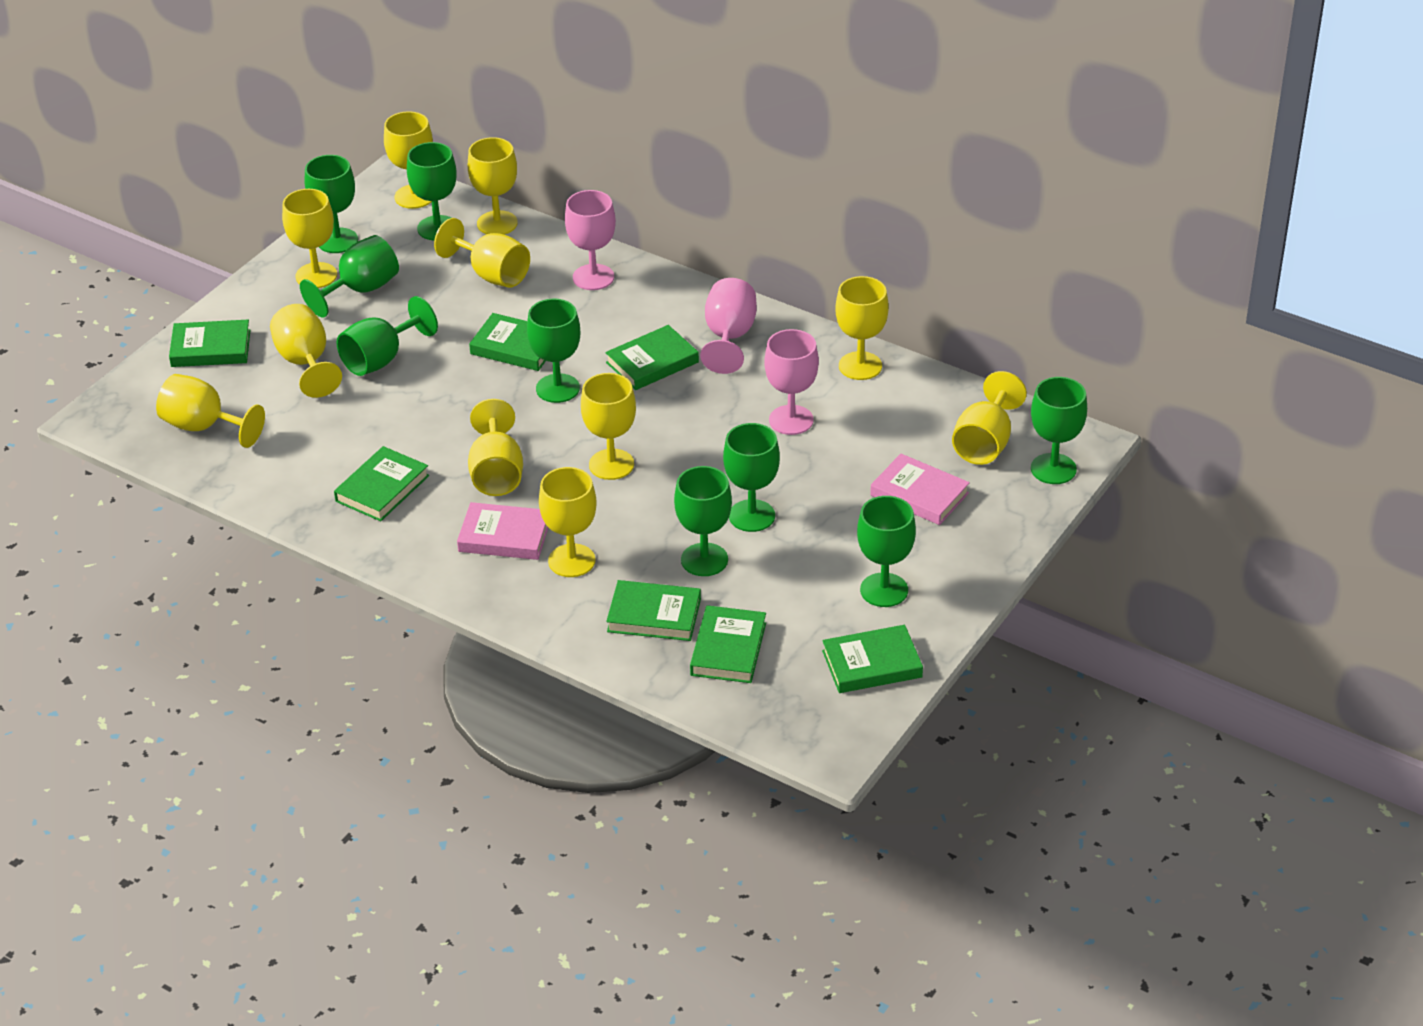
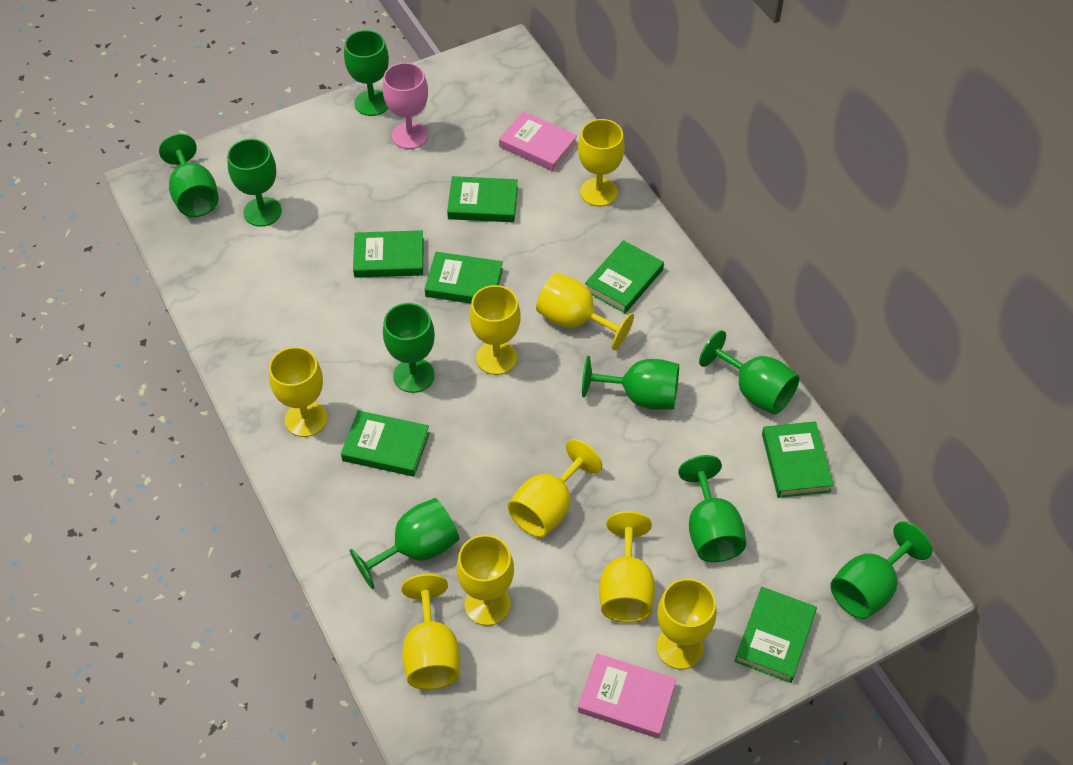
pink goblet: [565,190,616,290] [700,278,757,374] [764,329,819,435] = 3 -> [383,63,428,149] = 1
yellow goblet: [156,374,265,448] [270,304,342,398] [282,189,337,288] [384,111,433,209] [434,218,530,288] [468,137,518,235] [468,399,523,496] [539,467,597,577] [581,373,636,480] [835,276,889,380] [952,371,1027,465] = 11 -> [269,347,327,437] [401,574,460,690] [456,535,514,626] [470,285,521,375] [508,439,602,538] [536,273,634,350] [578,119,625,206] [599,511,655,623] [656,578,717,669] = 9

